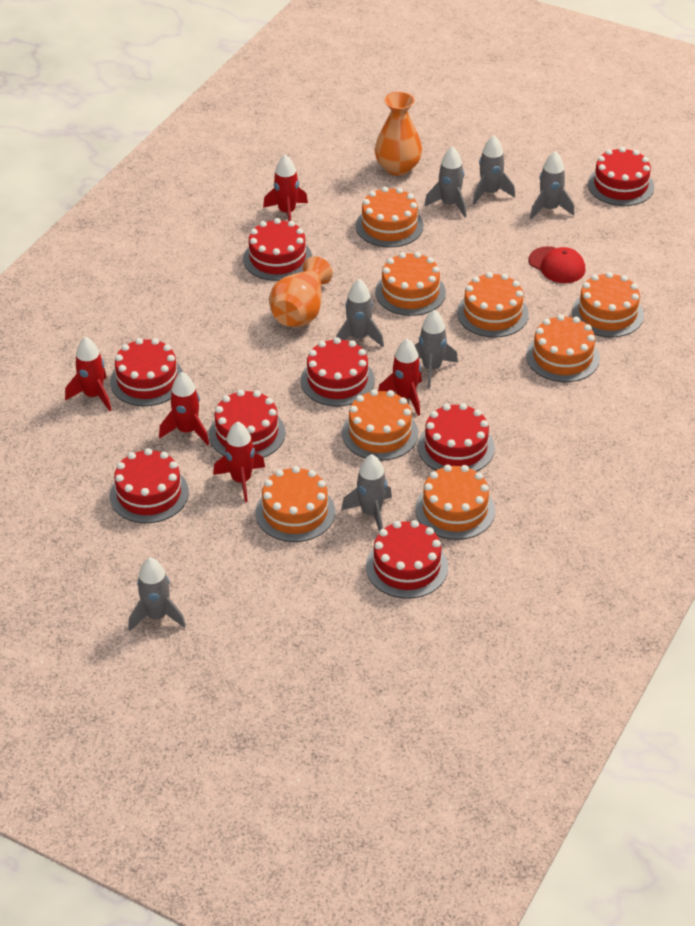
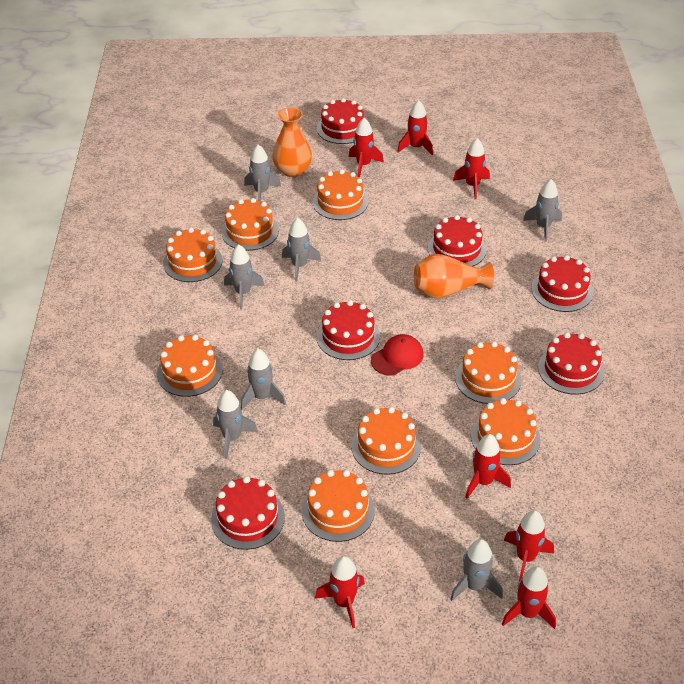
red cake: [110,338,184,406] [110,448,189,523] [209,390,286,458] [243,218,312,281] [301,337,375,406] [366,520,448,599] [418,403,495,472] [588,147,654,206] = 8 -> [211,476,285,550] [317,98,364,144] [317,300,380,360] [428,215,486,266] [531,255,593,312] [538,332,604,395] = 6
red rocket: [65,337,111,411] [159,372,209,445] [213,421,265,502] [263,155,308,222] [378,339,422,416] = 5 -> [315,556,365,628] [349,118,384,178] [397,100,433,155] [453,138,490,199] [465,434,511,499] [502,566,556,629] [504,510,554,581] = 7

